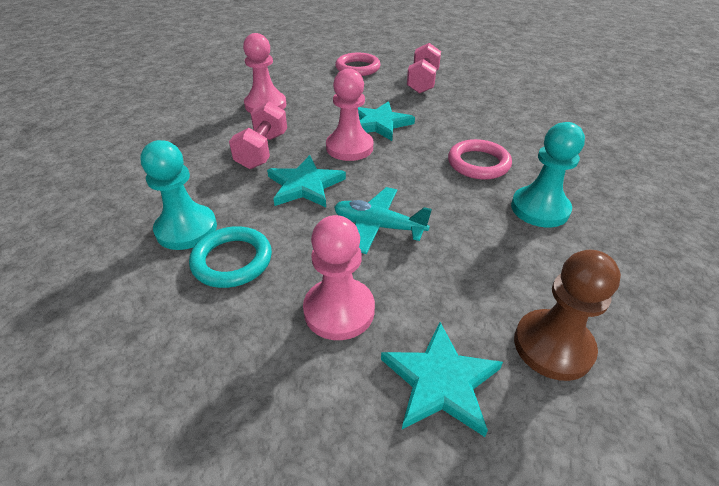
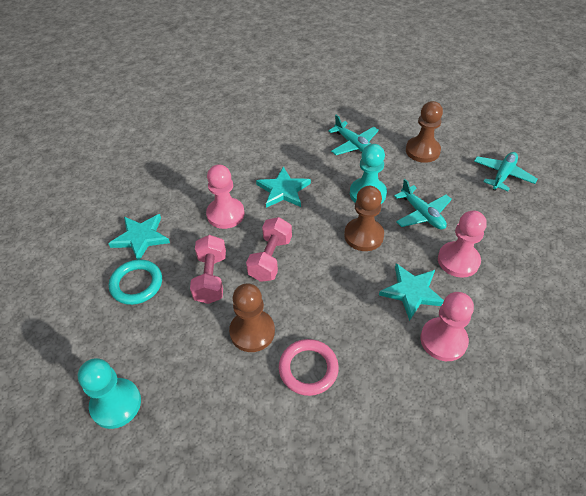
brown pawn: [514,250,621,381] = 1 -> [229,283,275,352] [344,186,384,251] [406,101,443,163] = 3
pink ring: [335,53,381,76] [448,139,512,180] = 2 -> [279,339,339,396] = 1
turquoise plane: [334,187,432,254] = 1 -> [328,115,379,155] [394,179,452,229] [474,152,538,191] = 3

